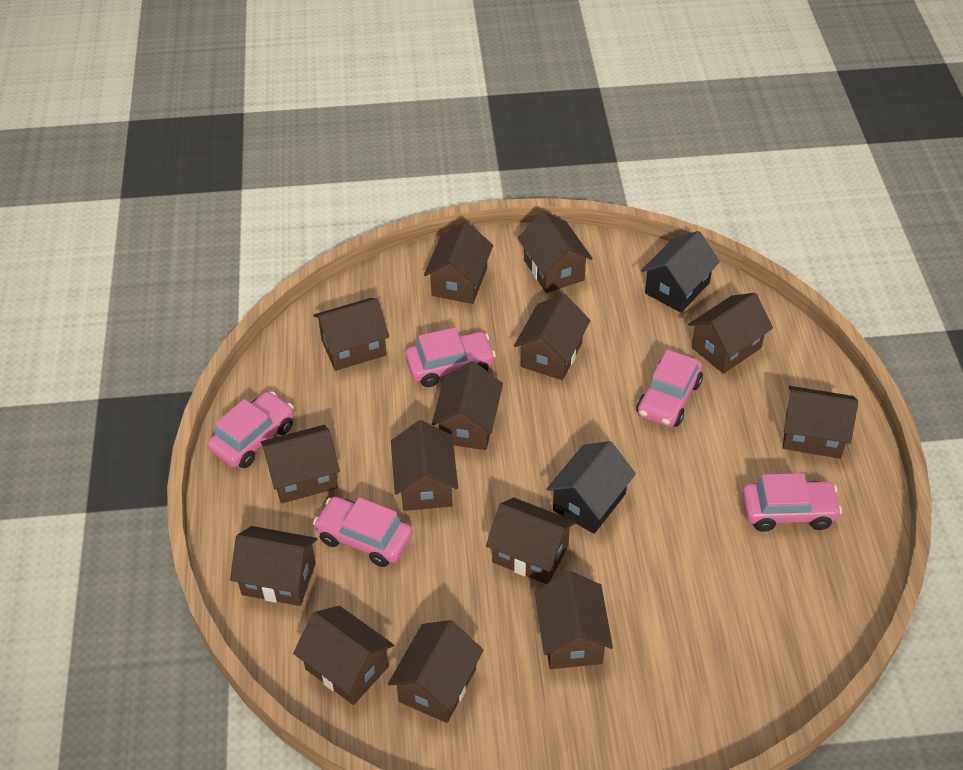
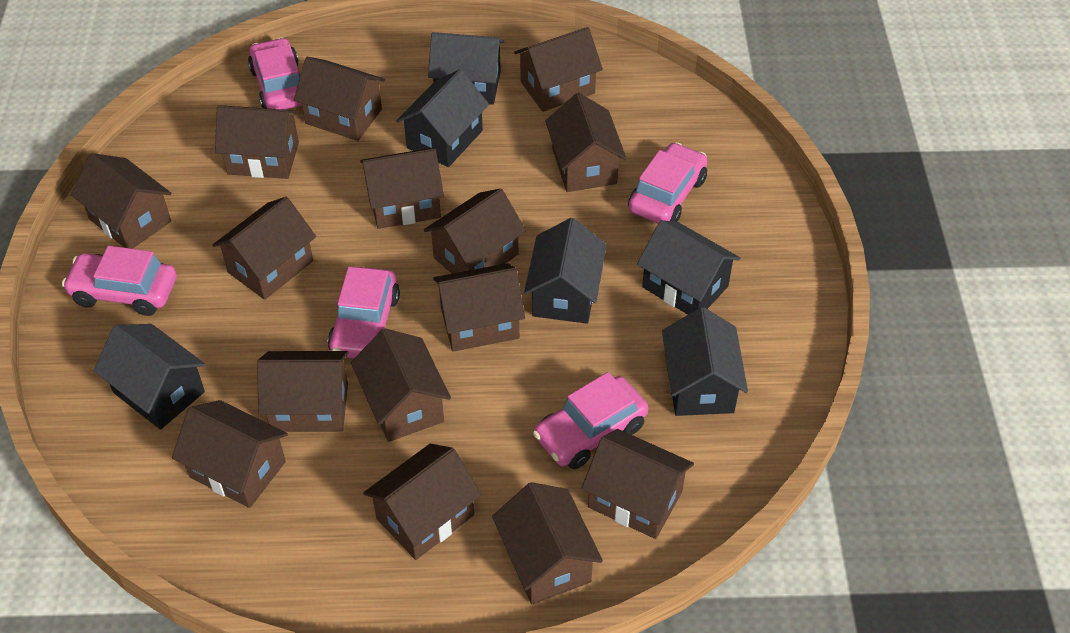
black house: [546,441,636,534] [641,231,720,313] = 2 -> [94,324,206,430] [396,69,489,167] [428,32,504,105] [524,218,607,324] [637,220,740,315] [662,307,748,416] = 6
brown house: [230,526,317,606] [261,425,340,504] [293,606,394,705] [313,298,389,371] [388,620,484,723] [391,420,458,511] [424,221,493,304] [432,361,503,450] [486,498,576,584] [514,294,590,380] [518,211,593,293] [535,571,613,669] [688,293,773,374] [783,386,858,459] = 14 -> [71,153,171,249] [172,400,288,508] [213,197,316,300] [215,105,299,179] [257,351,348,432] [294,57,385,141] [351,328,451,442] [360,148,444,229] [363,444,482,560] [424,188,526,274] [433,263,525,352] [492,482,603,604] [514,27,603,112] [545,93,627,192] [582,429,694,539] = 15

